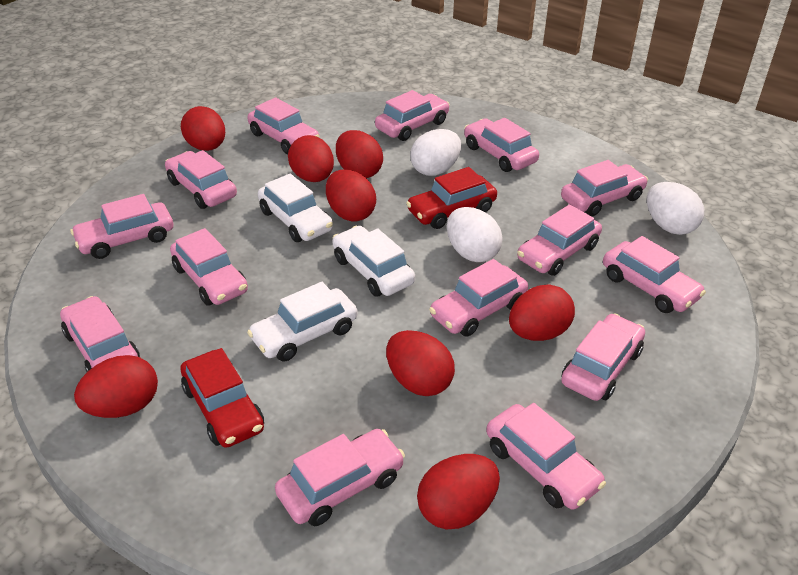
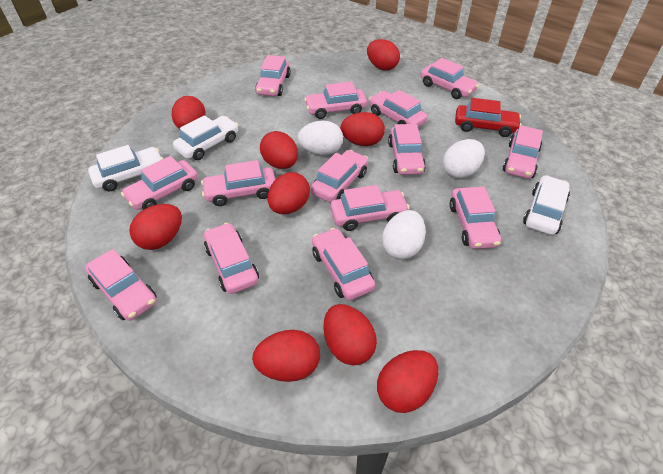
red car: [180,348,264,448] [406,167,497,229] = 2 -> [455,98,521,137] = 1
red egg: [74,355,158,418] [181,106,225,151] [288,135,334,182] [326,169,376,222] [336,130,383,178] [386,330,455,396] [417,454,500,529] [509,284,575,341] = 8 -> [129,204,182,250] [172,96,206,129] [252,330,320,382] [260,131,298,169] [268,172,310,214] [323,304,377,366] [340,112,385,146] [367,39,400,71] [377,350,438,413] = 9

